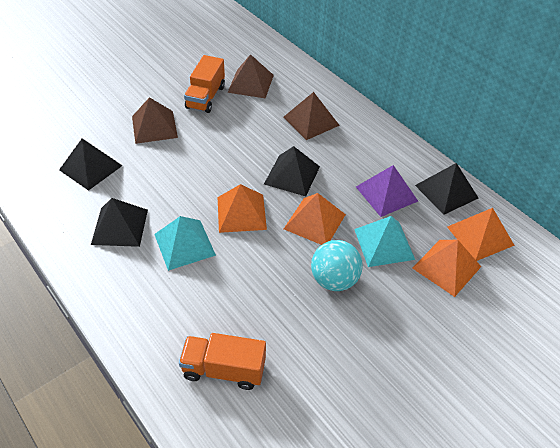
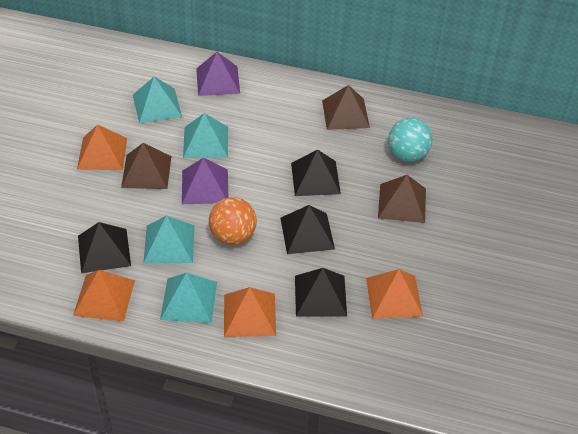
orange ball: none = 0 -> [209,197,257,245] = 1
orange truck: [179,333,266,390] [184,55,225,113] = 2 -> none = 0
purple pyramid: [356,165,418,217] = 1 -> [182,158,228,204] [196,52,240,96] = 2
turquoise pyramid: [154,216,216,271] [354,216,415,267] = 2 -> [133,76,182,123] [143,216,195,263] [160,273,217,323] [183,113,228,158] = 4

